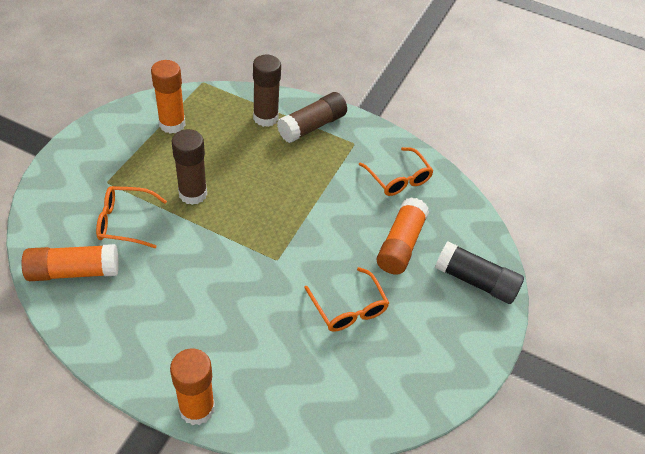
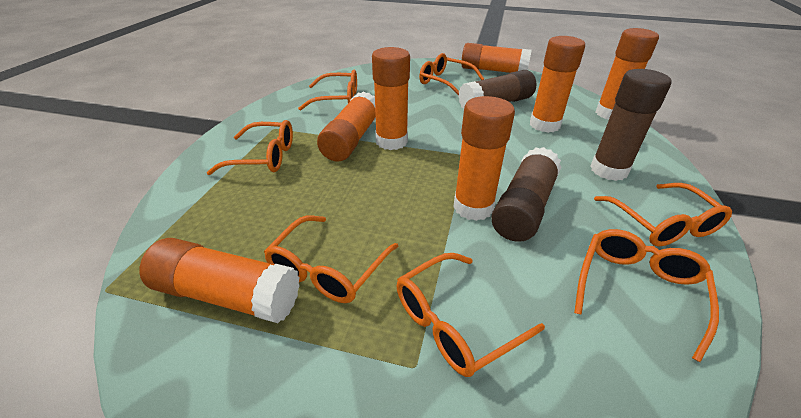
black glue stick: [435,241,524,304] = 1 -> none = 0
orange glasses: [96,186,167,248] [304,267,389,332] [358,147,434,196] = 3 -> [207,120,293,175] [264,215,398,303] [298,70,357,111] [396,253,545,377] [419,53,484,95] [574,229,719,362] [594,183,732,246] = 7
orange glue stick: [21,244,119,281] [151,60,186,134] [170,348,215,425] [377,197,429,275] = 4 -> [139,238,300,323] [317,92,376,162] [372,47,410,150] [453,96,515,221] [461,43,532,73] [530,36,585,133] [596,28,659,119] = 7

